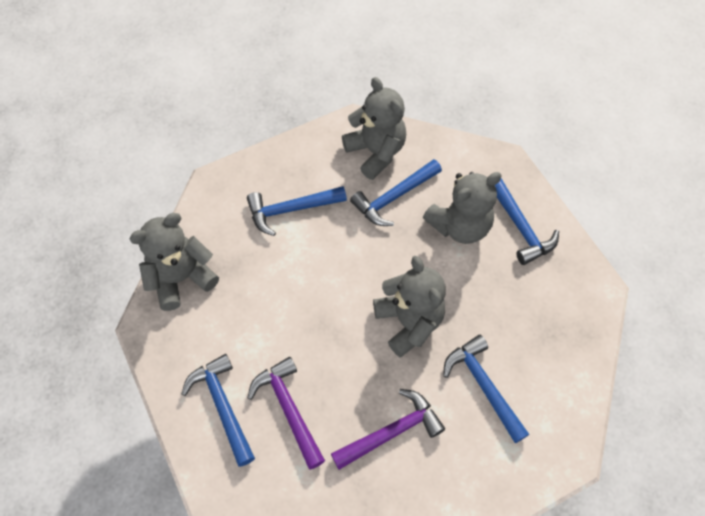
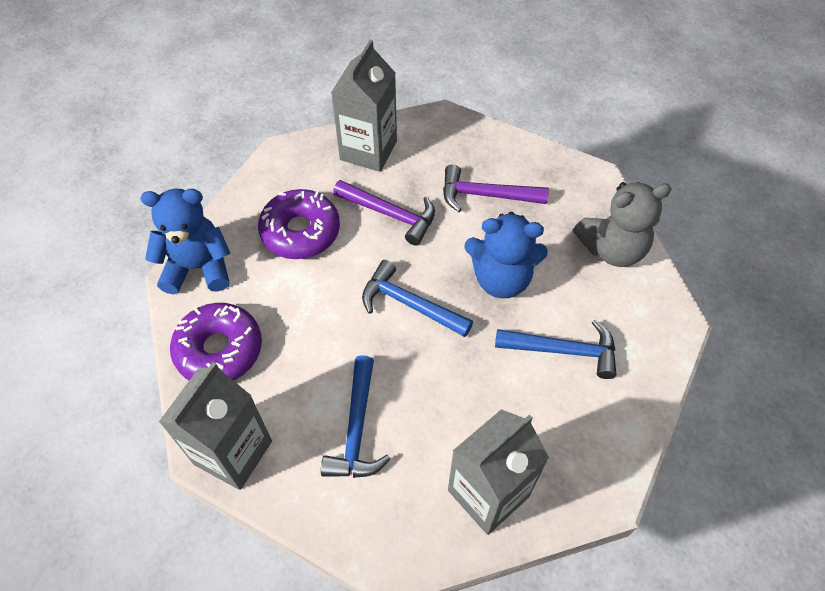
blue hammer: [182,354,255,467] [247,186,347,236] [350,159,442,226] [444,335,530,443] [495,178,559,265] = 5 -> [321,355,390,478] [362,260,473,337] [495,320,617,379] = 3
blue teddy bear: none = 0 -> [141,189,230,294] [464,212,548,298] = 2
grey carton: none = 0 -> [159,362,272,490] [331,40,397,172] [448,409,549,535] = 3
grey teddy bear: [129,213,219,311] [342,77,406,180] [373,256,446,357] [423,172,502,244] = 4 -> [573,182,672,267] = 1
purple donut: none = 0 -> [170,303,262,381] [258,189,340,259] = 2

